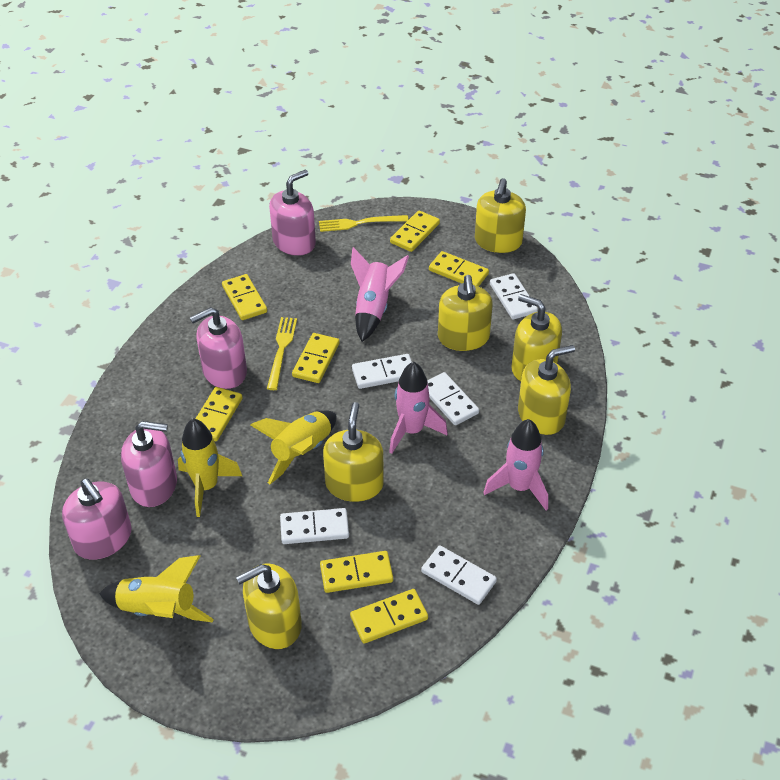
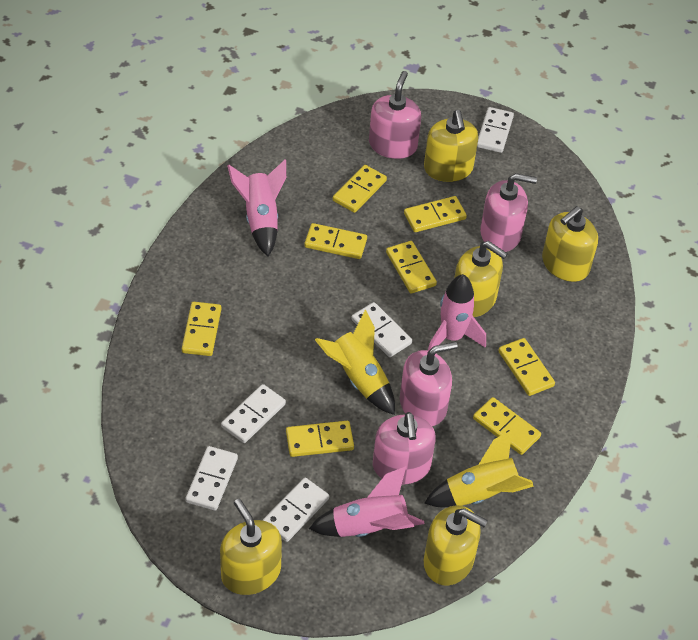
yellow domino: [196,387,243,441] [222,274,267,320] [292,333,340,383] [320,551,393,593] [350,589,428,644] [390,210,440,252] [429,251,489,286] = 7 -> [182,302,221,356] [286,421,354,457] [304,223,367,259] [333,165,387,213] [386,241,437,294] [404,196,467,232] [473,397,541,455] [498,338,555,396] = 8
yellow fork: [267,317,297,390] [319,215,408,232] = 2 -> none = 0
yellow rocket: [99,555,214,622] [178,418,242,517] [251,411,336,484] = 3 -> [315,310,395,415] [424,430,534,507] = 2
yellow soap dispenser: [236,563,302,649] [323,402,384,502] [438,275,493,351] [475,178,526,253] [512,294,562,381] [518,345,575,435] = 6 -> [220,499,282,595] [424,110,478,182] [424,506,488,586] [454,241,508,317] [542,206,598,282] = 5

